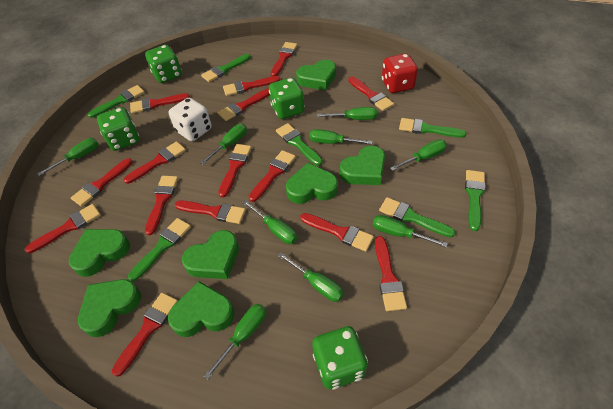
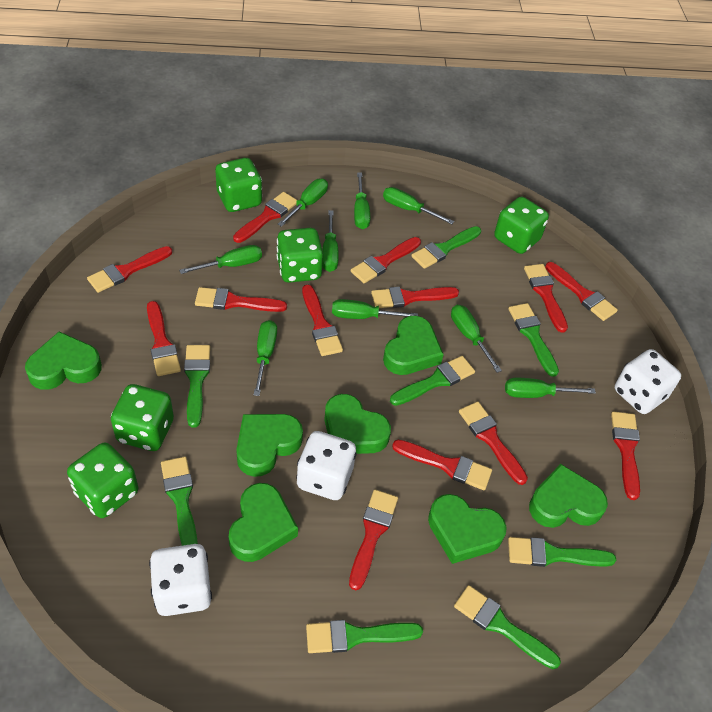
green brush: [88,85,145,118] [128,218,191,281] [201,54,251,82] [276,123,323,166] [379,197,456,237] [399,118,467,138] [465,170,486,231] = 7 -> [161,457,198,546] [184,345,210,428] [306,620,423,653] [390,356,475,406] [411,226,481,269] [454,585,561,669] [508,303,559,377] [508,537,616,567] = 8
green dice: [97,107,139,151] [145,45,182,83] [269,78,305,119] [312,326,368,390] = 4 -> [67,443,138,518] [111,384,174,451] [215,158,262,212] [277,228,323,283] [494,197,549,254] = 5
red brush: [25,204,101,253] [71,158,133,207] [112,293,178,377] [124,141,186,184] [130,93,190,113] [145,176,178,235] [175,201,246,224] [218,89,270,121] [218,144,251,197] [223,76,280,96] [249,150,296,202] [271,42,297,76] [300,213,374,252] [348,76,394,111] [375,236,407,311] = 15 -> [87,246,172,293] [147,301,181,376] [195,287,287,312] [233,192,297,243] [302,285,343,356] [349,490,398,590] [351,237,421,283] [371,287,459,308] [392,440,492,490] [459,402,528,485] [524,264,568,333] [545,262,618,321] [611,412,640,500] = 13
red dice: [382,54,418,93] = 1 -> none = 0
white dice: [169,98,212,141] = 1 -> [149,544,212,616] [296,431,357,500] [615,349,681,414] = 3

